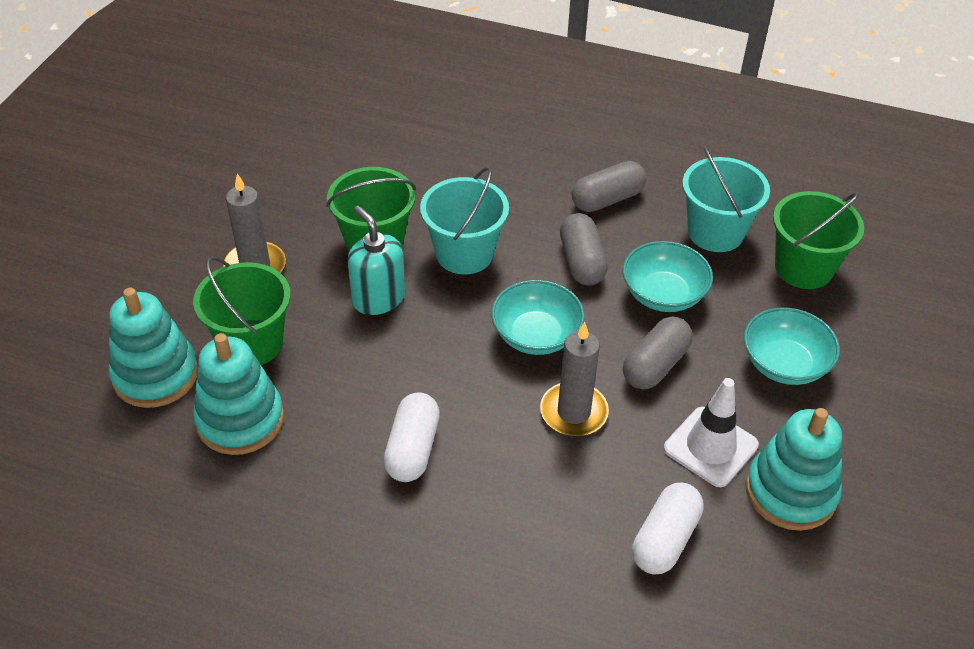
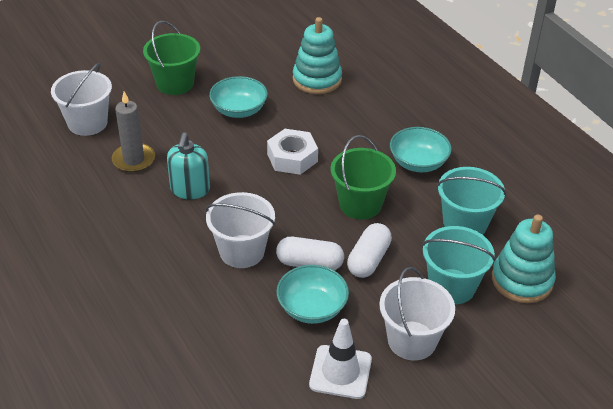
green bucket: [193,257,291,365] [326,167,416,252] [773,191,864,289] = 3 -> [143,21,200,95] [331,135,396,219] = 2
grey candle: [223,173,286,273] [540,322,609,436] = 2 -> [112,91,155,172] = 1
grey capsule: [560,213,608,285] [572,161,647,212] [623,316,693,390] = 3 -> none = 0
turquoise stacking toy: [108,288,198,408] [193,333,284,455] [746,408,842,531] = 3 -> [293,17,342,94] [492,214,556,303] = 2
white bucket: none = 0 -> [51,63,112,136] [206,192,275,268] [379,267,455,360] = 3
white nut: none = 0 -> [267,129,318,175] = 1

